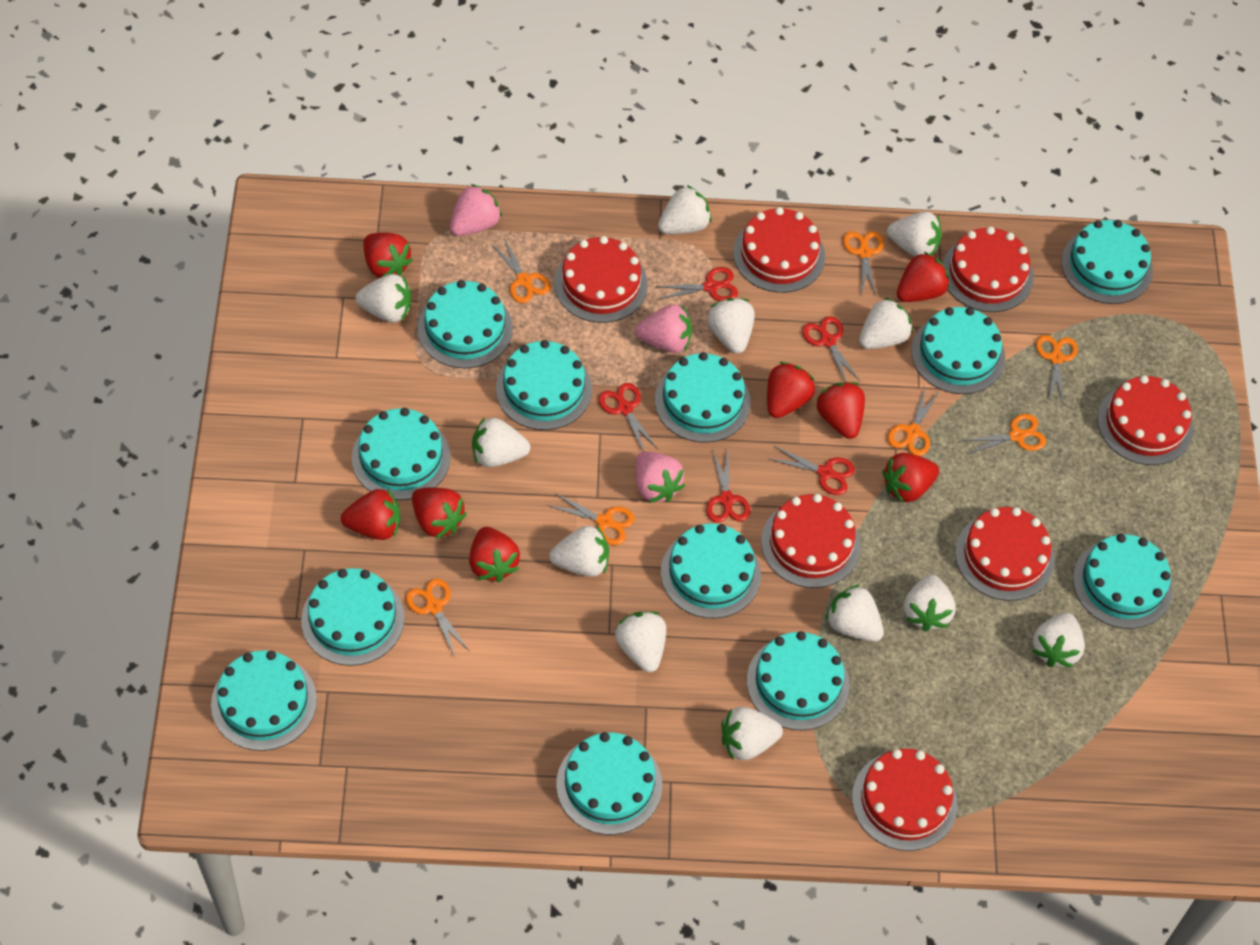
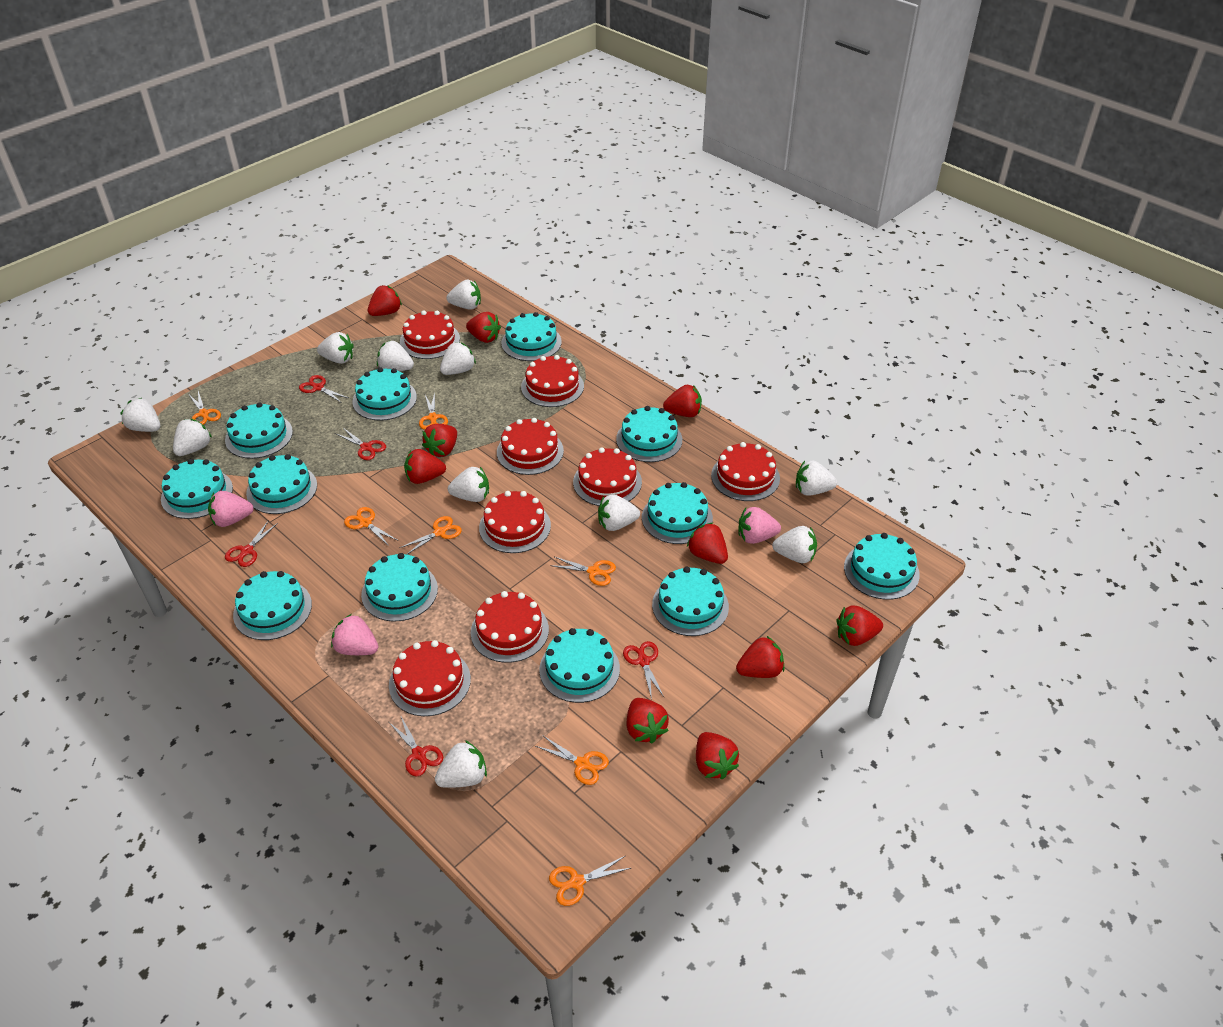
red cake: [554,236,648,323] [733,207,825,293] [761,494,860,588] [852,749,957,851] [942,227,1034,312] [955,507,1054,601] [1098,375,1193,465] = 7 -> [389,640,471,716] [400,311,460,359] [471,591,549,663] [479,491,551,553] [497,418,564,475] [521,355,584,407] [573,448,642,506] [711,442,780,501] = 8
red strawberry: [341,489,400,540] [363,232,413,278] [412,488,467,539] [469,527,520,582] [767,362,815,418] [817,382,865,439] [882,453,939,503] [897,251,950,302] = 8 -> [368,285,402,316] [404,449,446,484] [422,424,457,457] [466,312,501,343] [626,698,669,744] [663,385,702,417] [687,523,728,564] [696,732,739,780] [736,636,784,678] [836,605,883,646] = 10
white strawberry: [356,274,411,322] [472,417,530,467] [549,525,609,577] [615,611,666,672] [658,185,712,234] [707,298,755,354] [722,707,783,760] [826,584,884,642] [859,297,912,349] [887,212,942,257] [904,575,956,631] [1032,613,1085,667] = 12 -> [120,398,160,432] [173,419,212,456] [317,332,354,364] [377,341,414,371] [435,740,487,788] [440,342,476,375] [446,280,481,310] [448,467,489,502] [598,495,640,531] [772,526,817,563] [796,461,837,496] = 11

